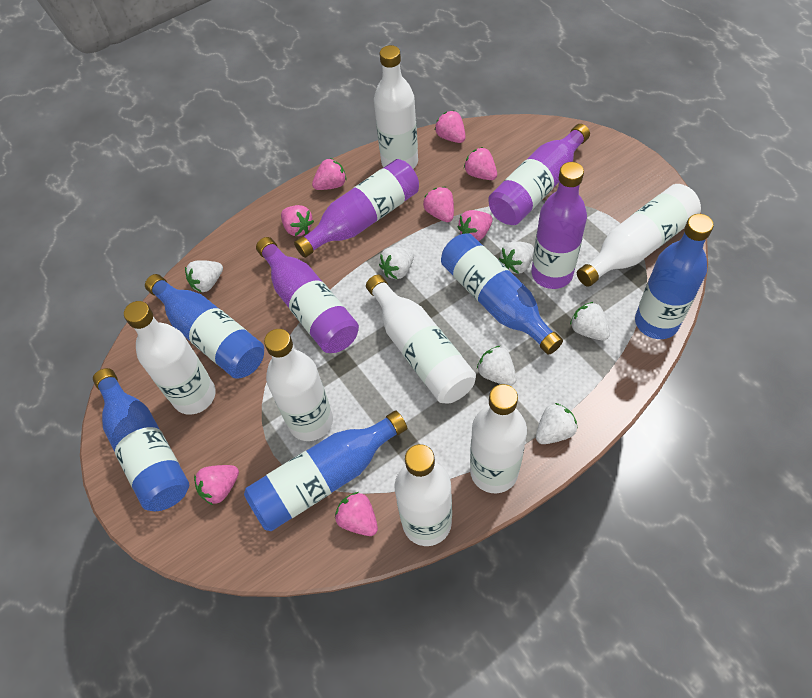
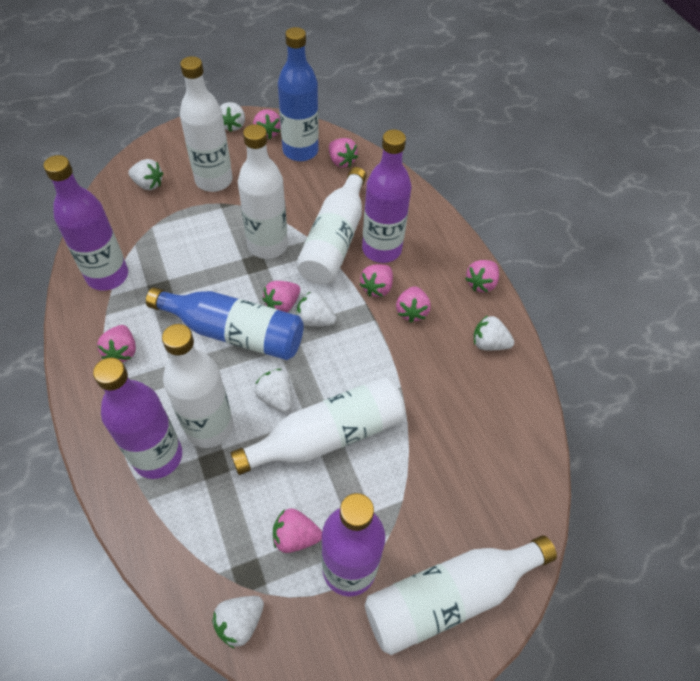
blue bottle: [93,368,189,511] [145,274,264,379] [244,411,407,531] [441,233,563,355] [635,214,714,339] = 5 -> [146,287,304,360] [278,27,319,161] = 2
white bottle: [124,301,216,415] [264,329,333,441] [366,275,476,404] [374,45,418,169] [395,444,452,546] [470,384,527,493] [577,184,701,287] = 7 -> [162,324,233,448] [180,56,233,192] [230,377,406,475] [238,124,288,259] [296,167,367,285] [365,535,557,655] = 6

